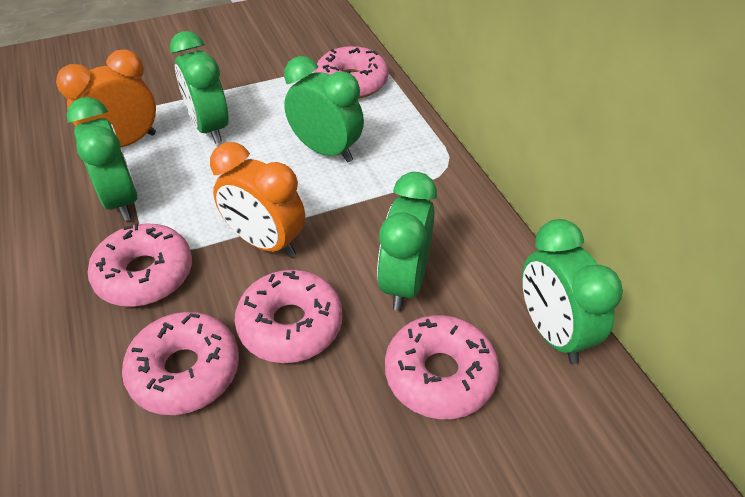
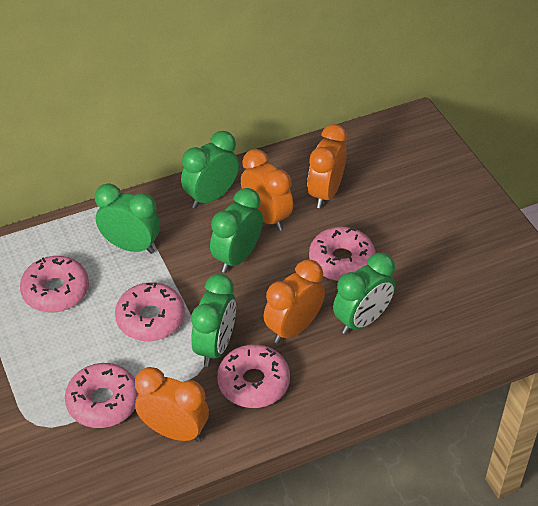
orange clock: [56,49,156,147] [210,142,305,257] = 2 -> [135,367,209,442] [241,149,293,231] [264,260,325,344] [307,124,347,208] = 4

